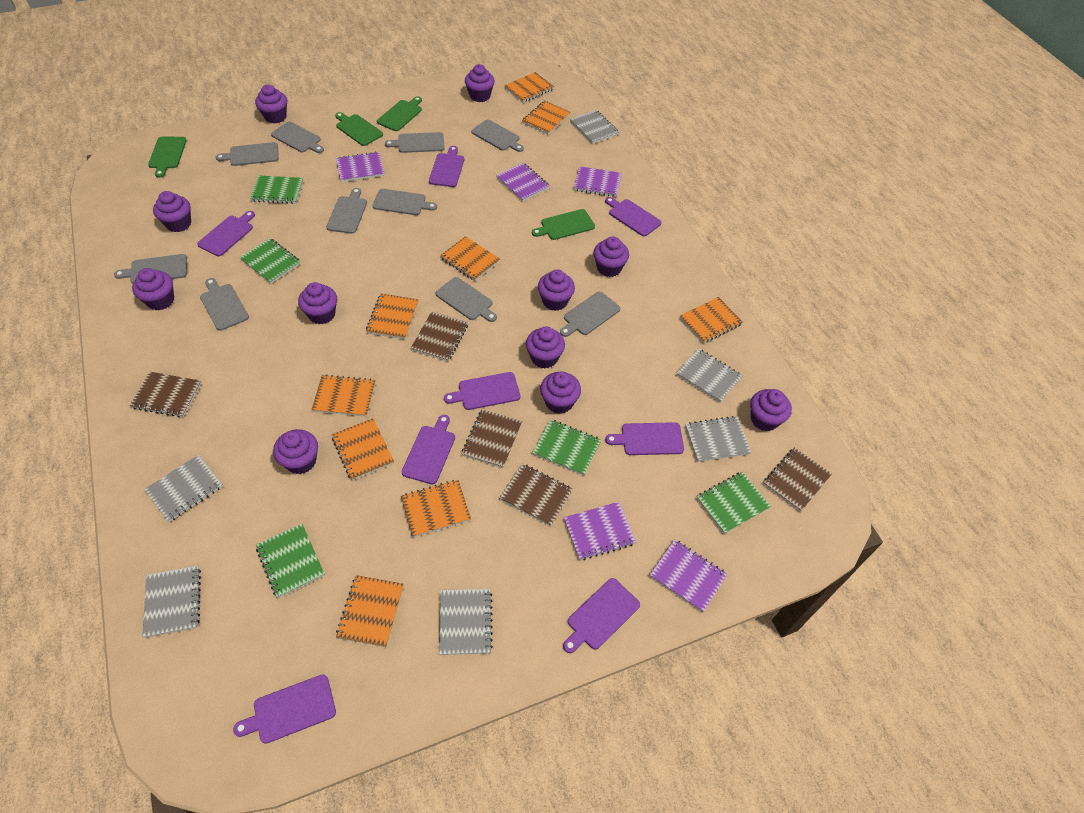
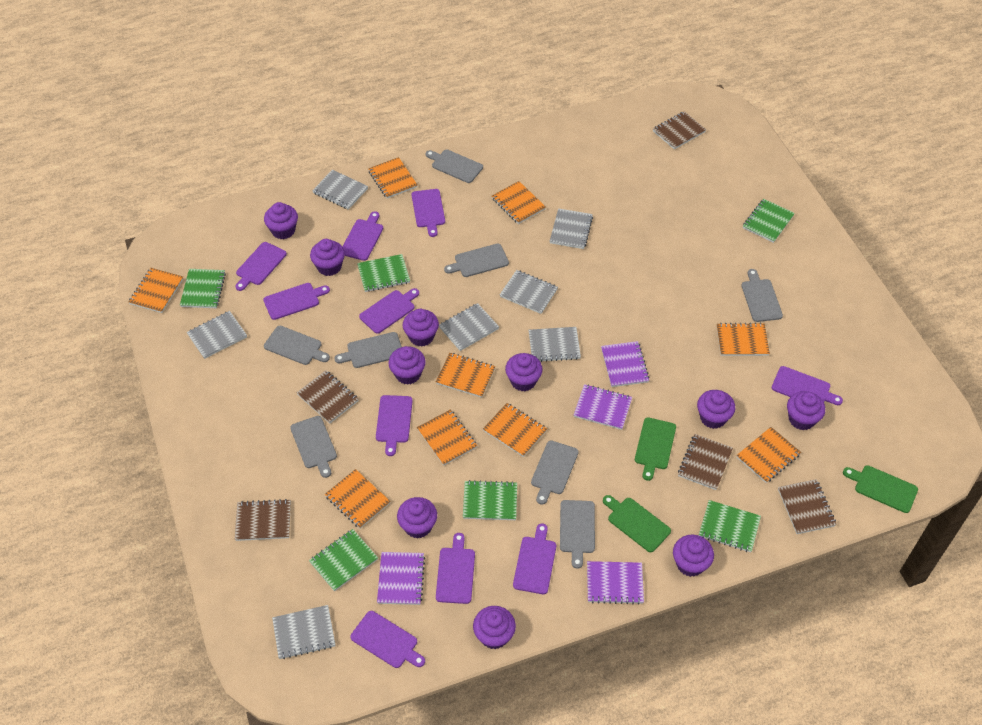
green cutting board: [148,137,187,178] [335,112,383,146] [377,96,422,131] [532,209,595,240] = 4 -> [603,495,671,552] [635,417,676,481] [843,465,918,513] = 3
green notebook: [239,238,301,284] [250,176,303,204] [256,524,325,598] [532,419,601,475] [697,472,771,534] = 5 -> [180,269,226,308] [309,529,378,591] [357,254,410,292] [463,480,517,520] [699,500,761,552] [743,199,795,243] = 6
grey cutting board: [114,254,187,284] [200,278,249,331] [216,142,279,166] [271,122,324,153] [326,188,367,234] [373,189,437,215] [385,132,445,153] [436,277,497,322] [471,119,524,152] [560,292,620,337] = 10 -> [264,326,330,365] [290,416,337,478] [335,332,402,368] [426,150,483,183] [444,244,509,277] [531,440,579,505] [560,500,595,569] [741,269,783,322] = 8
grey notebook: [142,565,201,638] [144,455,223,522] [439,589,493,655] [570,110,619,144] [676,349,743,402] [685,416,751,462] = 6 -> [187,311,247,359] [272,605,335,659] [312,170,368,210] [439,303,499,351] [500,270,558,314] [529,327,581,362] [550,208,593,249] = 7
purple cupcake: [132,268,174,310] [153,191,191,232] [255,84,287,123] [273,429,318,474] [298,282,337,324] [465,64,495,102] [526,326,565,368] [538,269,575,311] [540,371,581,414] [593,236,629,277] [750,389,792,431] = 11 -> [264,202,298,239] [310,239,345,276] [389,346,426,385] [397,497,437,539] [403,309,439,347] [473,606,516,649] [505,353,543,391] [673,535,714,577] [697,390,735,429] [787,391,825,430] = 10
purple cutting board: [197,211,255,256] [233,674,336,744] [402,415,455,484] [429,146,464,187] [444,372,521,410] [563,578,640,653] [605,197,662,237] [605,422,684,455] = 8 -> [235,242,287,291] [263,283,330,320] [342,211,383,261] [350,611,425,668] [359,288,419,334] [376,395,413,456] [411,189,445,237] [436,533,475,604] [513,524,556,594] [772,366,843,405] = 10
purple notebook: [336,152,385,182] [496,163,550,201] [564,502,636,560] [574,166,622,197] [650,539,727,612] = 5 -> [377,552,425,605] [574,384,632,430] [587,561,644,605] [601,341,650,387] = 4

